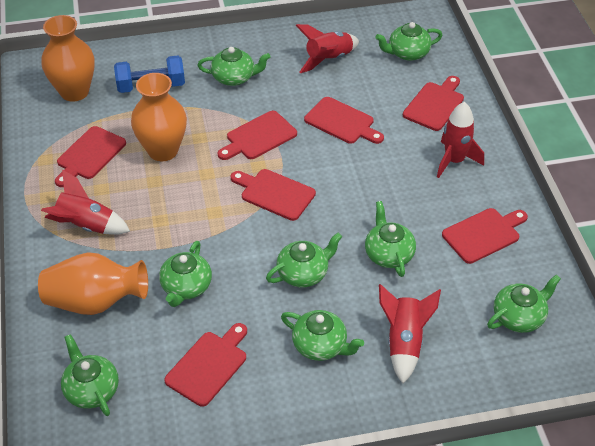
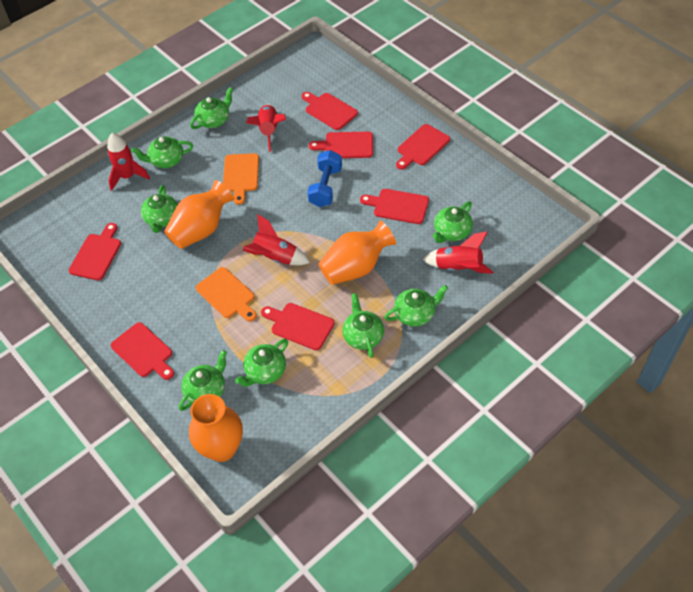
orange cutting board: none = 0 -> [196,267,257,322] [223,153,259,205] = 2

